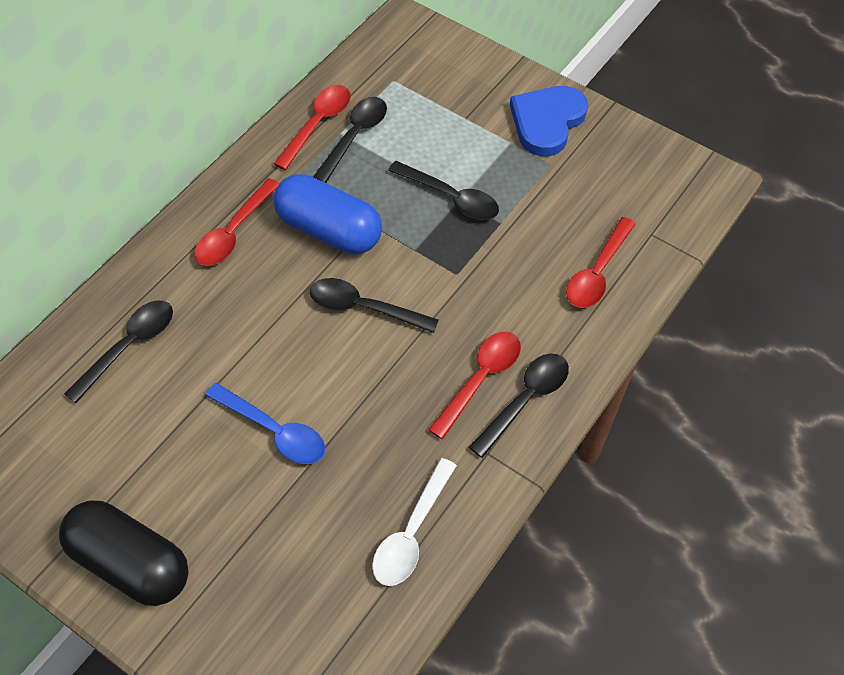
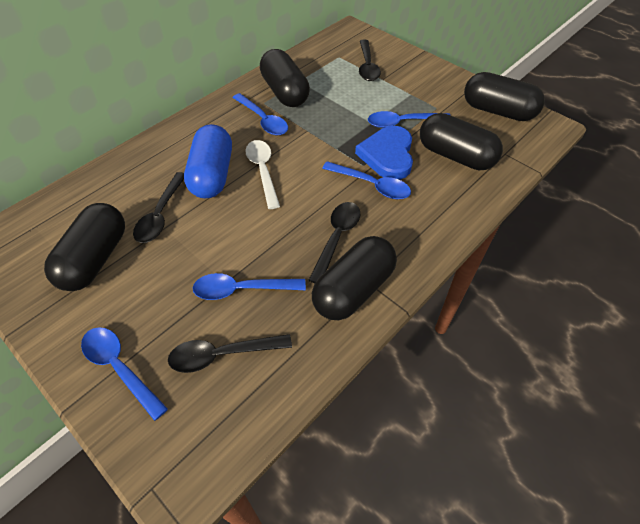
black capsule: [59,501,189,606] = 1 -> [44,203,125,291] [260,49,310,107] [312,236,397,320] [420,113,503,170] [464,72,545,121] = 5
black spoon: [64,301,173,403] [310,278,439,333] [313,97,387,183] [388,161,499,220] [469,353,569,458] = 5 -> [133,172,184,243] [168,334,292,373] [309,202,360,283] [359,40,381,81] = 4
blue spoon: [205,383,325,464] = 1 -> [81,327,168,421] [193,273,306,300] [232,93,288,135] [322,161,411,199] [368,111,450,128] = 5
red spoon: [194,178,279,266] [274,85,351,170] [428,332,521,439] [566,217,636,308] = 4 -> none = 0

